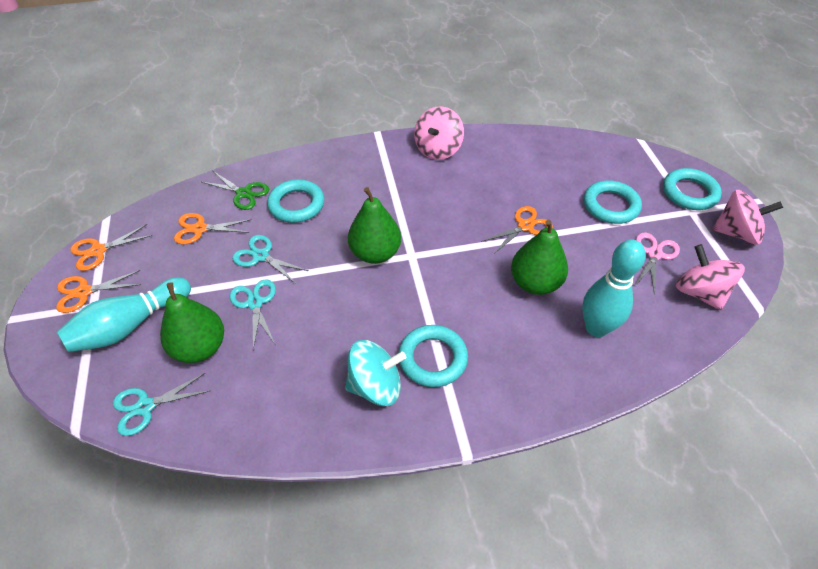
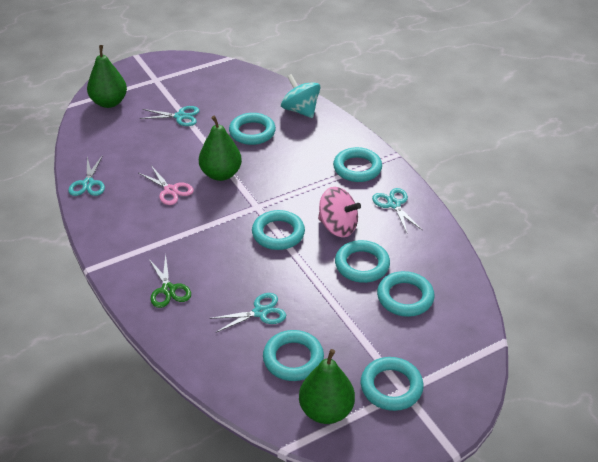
orange scissors: [56,270,141,313] [70,224,152,271] [174,213,252,244] [481,206,553,254] = 4 -> none = 0
pink spinning top: [414,106,464,160] [676,244,745,310] [712,190,783,245] = 3 -> [318,187,361,237] = 1
turquoise bowling pin: [57,277,191,352] [582,239,646,337] = 2 -> none = 0
turquoise ring: [267,179,324,223] [398,325,468,387] [584,180,642,224] [663,168,722,210] = 4 -> [229,113,276,145] [252,210,305,250] [263,330,324,381] [333,147,382,182] [335,240,390,283] [361,357,424,411] [377,271,434,317] = 7
turquoise scissors: [113,373,210,436] [230,279,276,350] [232,235,309,284] = 3 -> [68,155,105,196] [140,106,199,126] [209,293,286,333] [372,188,422,233] = 4

